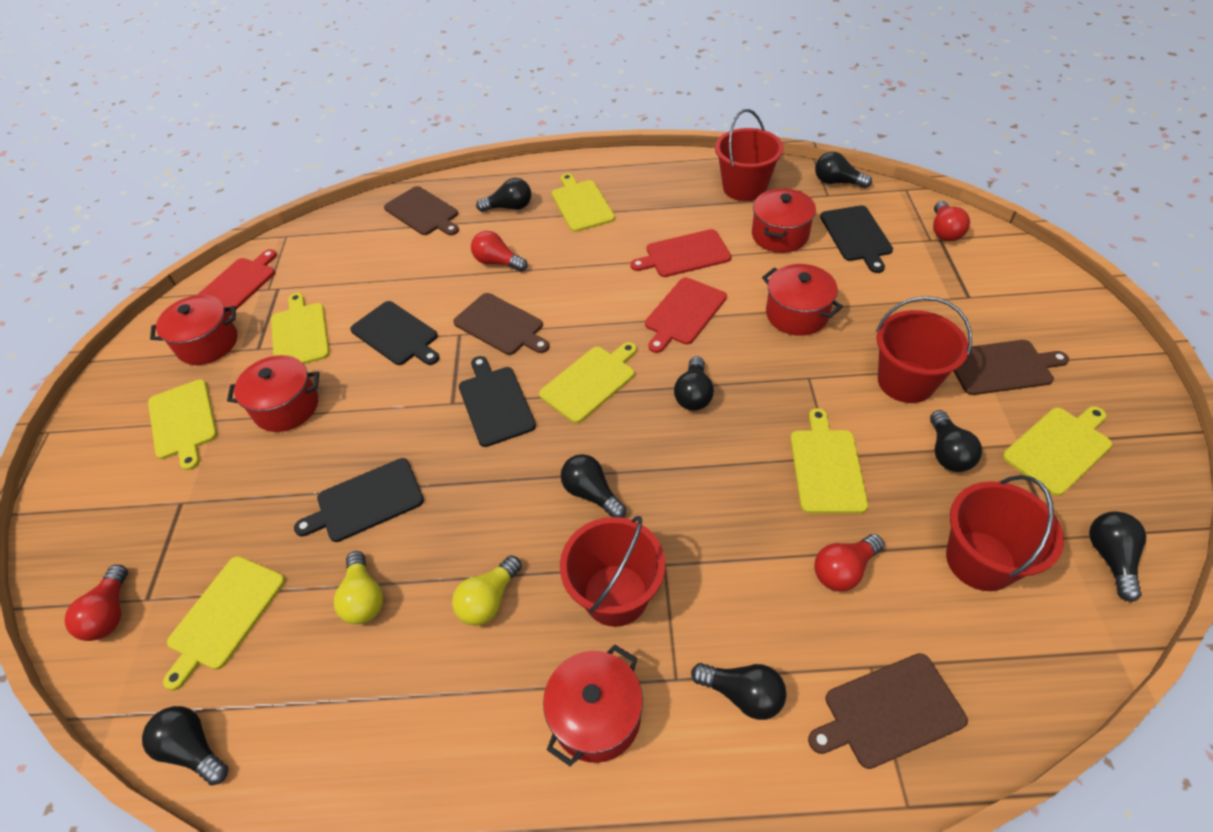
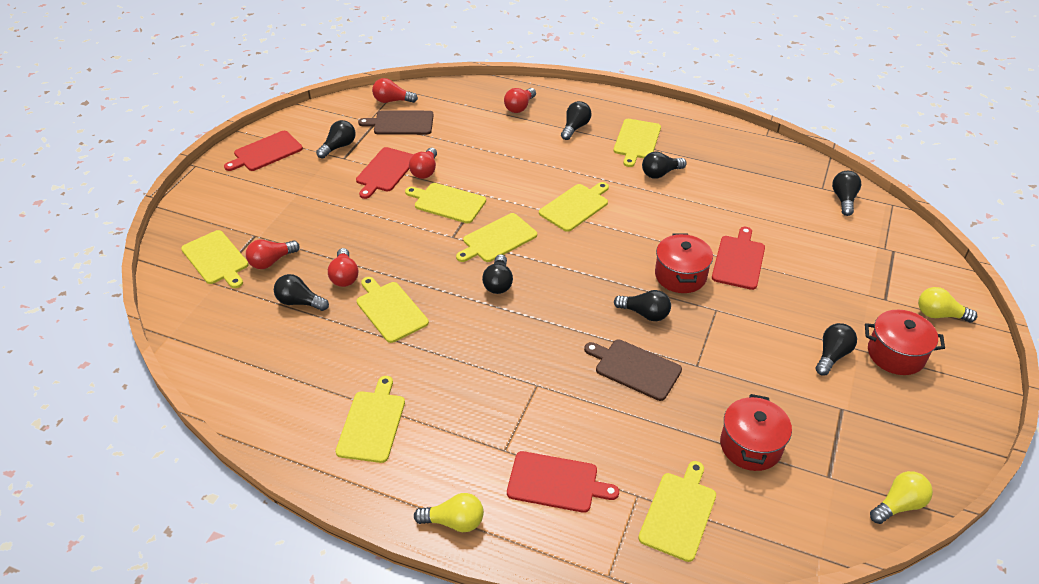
black cutting board: [294,458,424,542] [350,301,439,365] [459,356,536,447] [820,205,893,273] = 4 -> none = 0
brown cutting board: [384,186,459,235] [453,293,549,355] [808,653,968,769] [953,340,1069,395] = 4 -> [358,110,434,135] [584,340,682,401] = 2
red bucket: [560,516,665,627] [715,109,783,201] [876,296,972,403] [946,475,1064,591] = 4 -> none = 0
red cutting board: [197,249,277,316] [631,229,731,277] [645,277,727,353] = 3 -> [224,131,303,171] [356,147,414,199] [507,451,619,513] [712,227,765,290] = 4
red light bulb: [64,565,128,641] [471,231,528,272] [814,534,884,592] [933,201,970,242] = 4 -> [246,240,300,269] [328,248,358,287] [372,78,418,103] [409,148,437,179] [504,88,536,113] = 5
red pot: [150,295,238,365] [227,355,319,432] [543,644,643,766] [752,188,816,253] [762,264,843,336] = 5 -> [655,233,713,293] [720,394,792,471] [865,310,945,375] = 3
yellow cutting board: [148,379,217,470] [163,556,285,691] [271,293,330,364] [539,342,637,423] [552,173,615,232] [790,408,868,514] [1003,406,1112,496] = 7 -> [181,230,249,288] [335,376,405,463] [357,277,429,343] [405,183,486,223] [456,213,537,262] [539,182,609,232] [614,119,661,167] [638,461,716,562] = 8
yellow light bulb: [334,551,383,624] [452,555,522,626] = 2 -> [414,493,484,532] [870,471,933,524] [918,287,977,322] = 3

